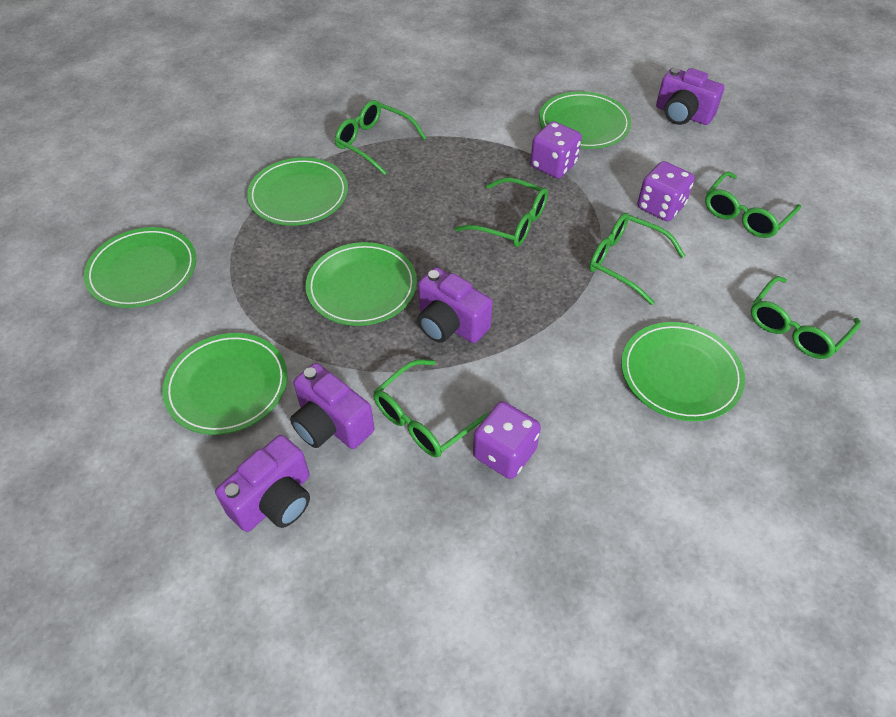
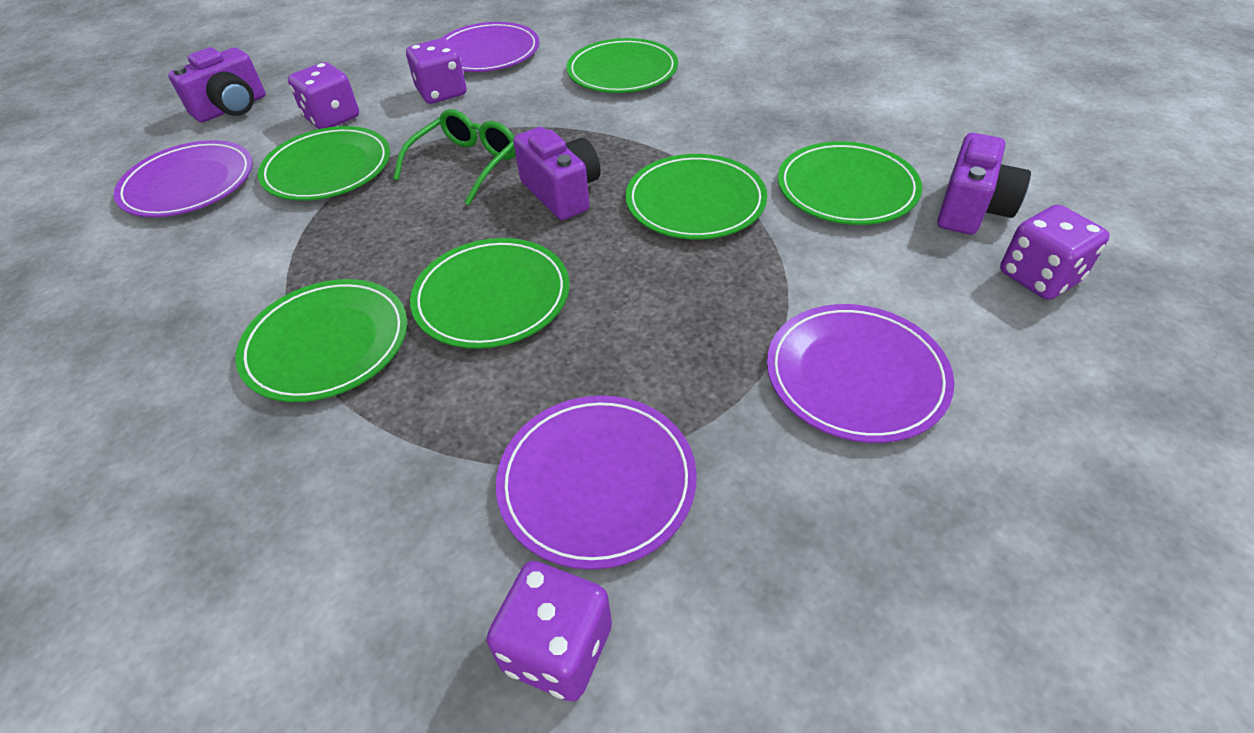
green glasses: [335,100,426,175] [373,359,490,458] [455,177,548,247] [589,213,685,305] [705,171,801,238] [751,276,861,359] = 6 -> [393,109,516,205] = 1
purple camera: [215,435,310,532] [290,363,374,449] [417,267,493,343] [656,68,725,125] = 4 -> [168,47,266,122] [513,127,601,220] [937,133,1031,235] = 3
purple dice: [473,401,541,479] [530,121,582,179] [637,161,695,221] = 3 -> [288,62,359,129] [406,38,467,104] [487,561,612,701] [1000,205,1110,300] = 4
purple plate: none = 0 -> [114,140,253,217] [442,22,540,72] [496,396,697,570] [767,304,954,443] = 4

